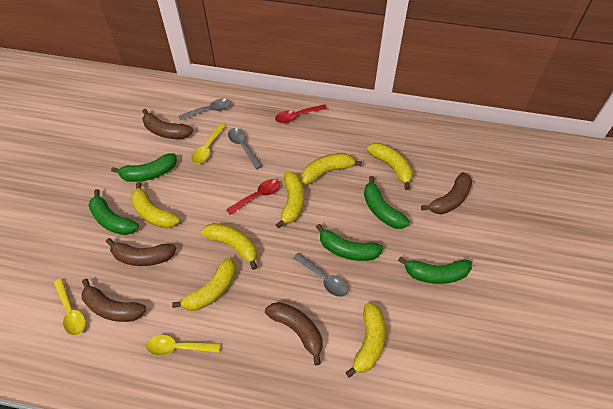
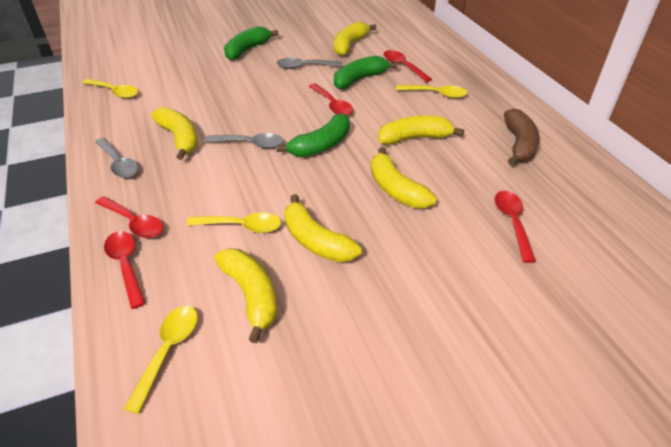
brown banana: [81,279,146,322] [106,238,176,266] [142,109,193,139] [265,302,323,365] [421,172,472,214] = 5 -> [504,109,540,165] = 1
green banana: [88,189,139,235] [111,153,177,182] [316,224,383,261] [364,176,410,229] [398,256,472,284] = 5 -> [224,26,279,60] [276,113,350,157] [334,56,397,89] = 3
red spoon: [226,179,280,215] [275,104,327,123] = 2 -> [95,196,163,238] [104,231,146,309] [308,83,353,116] [383,50,432,82] [495,191,536,263] = 5
yellow banana: [131,182,180,228] [172,257,236,311] [201,223,257,270] [276,172,304,228] [301,153,362,184] [346,302,385,378] [367,143,413,190] = 7 -> [151,107,198,160] [214,249,277,343] [284,194,362,262] [334,21,377,56] [371,147,437,208] [378,115,464,145] = 6
yellow spoon: [54,279,85,336] [146,335,220,356] [191,124,226,164] = 3 -> [82,79,138,99] [124,306,198,414] [186,212,281,233] [396,85,467,98] = 4

